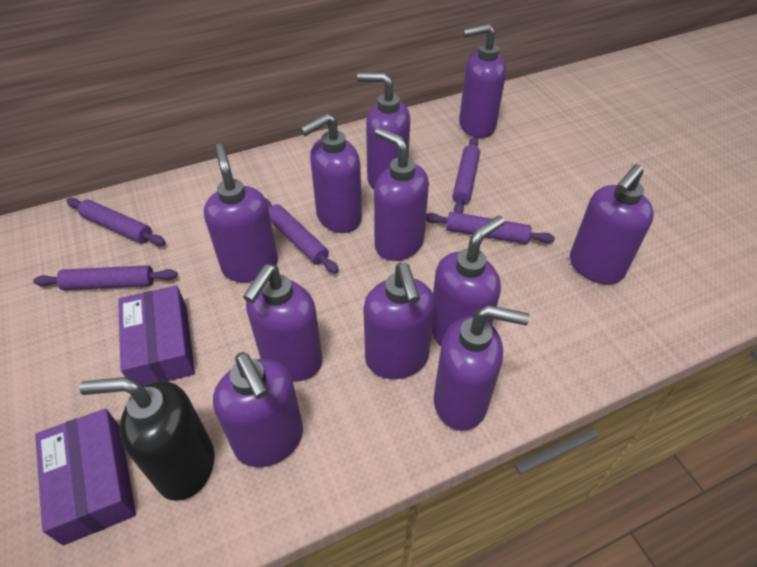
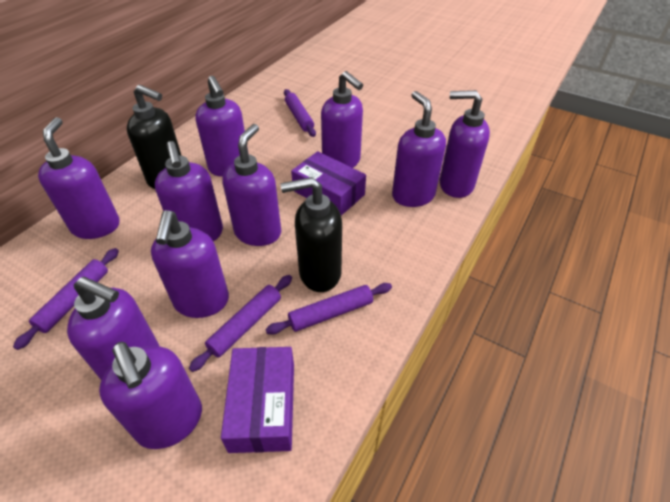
black soap dispenser: [79,377,215,501] = 1 -> [127,85,182,189] [280,177,342,292] = 2
purple rolling pin: [33,265,178,290] [66,198,166,246] [265,198,339,274] [426,212,555,244] [452,137,480,213] = 5 -> [13,248,119,350] [189,275,292,372] [266,283,392,335] [284,89,316,137] = 4
purple soap dispenser: [204,144,278,282] [213,352,303,467] [243,264,323,382] [300,113,362,233] [357,73,410,189] [363,263,435,379] [374,127,429,261] [432,216,505,346] [434,305,529,431] [459,24,506,138] [570,164,654,284] = 11 -> [38,117,120,239] [67,277,160,381] [99,342,202,449] [151,210,229,318] [155,141,223,241] [195,76,249,177] [222,124,281,246] [321,71,363,168] [392,91,446,207] [440,90,490,198] = 10

